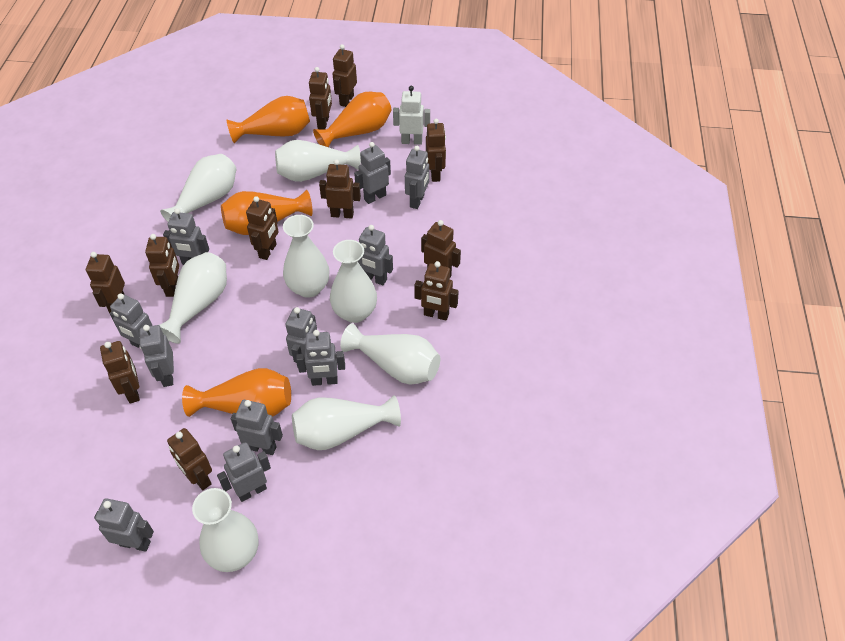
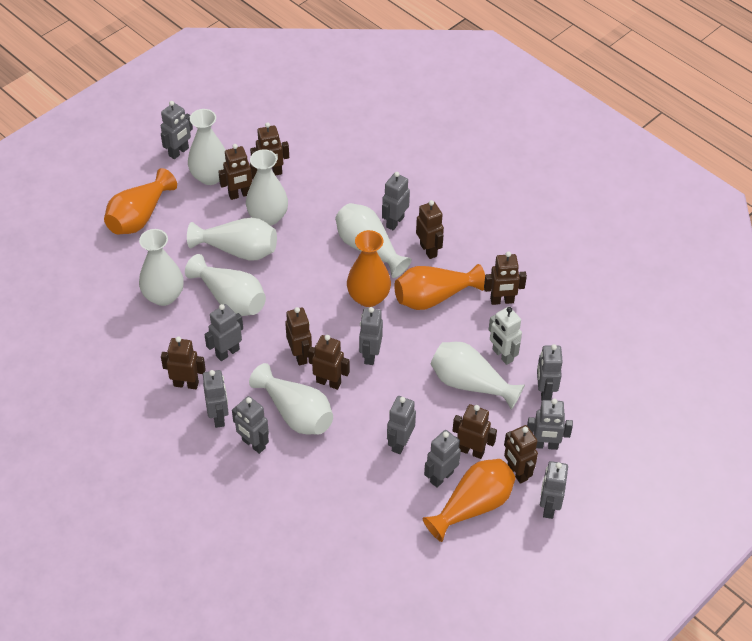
brown robot: [86,252,125,313] [100,341,140,404] [145,234,179,297] [167,428,212,490] [246,196,279,260] [309,67,332,130] [319,159,361,219] [333,44,357,107] [414,261,459,321] [421,220,461,277] [426,119,446,182] = 11 -> [161,336,206,389] [218,144,257,200] [250,122,289,176] [285,307,312,366] [308,335,350,390] [416,200,444,259] [452,404,497,459] [484,251,527,305] [504,425,538,484] = 9

